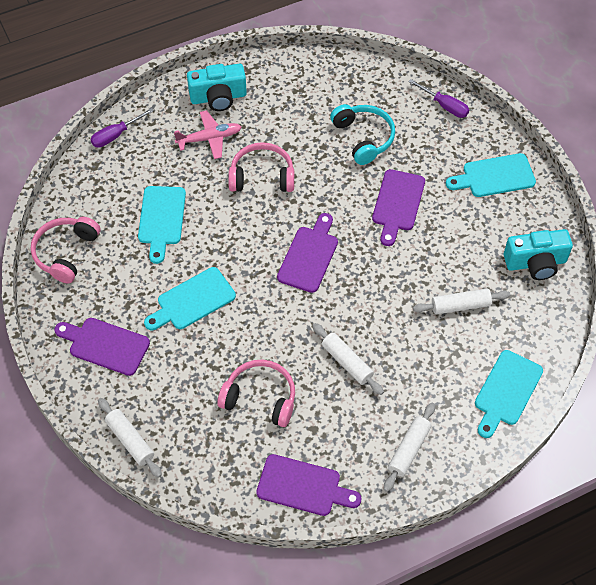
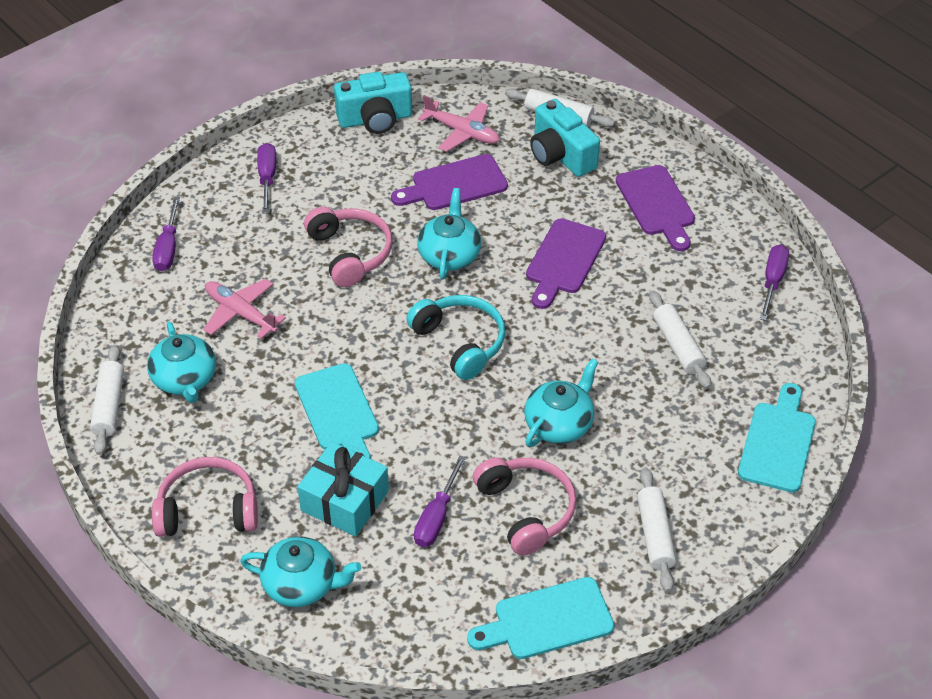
pink plane: [174,110,241,159] = 1 -> [203,279,286,339] [418,95,500,152] = 2
purple cutting board: [54,318,150,376] [256,454,361,516] [277,213,338,293] [372,169,425,246] = 4 -> [391,154,508,210] [526,218,606,309] [616,165,695,251] = 3
purple screwdriver: [90,108,154,148] [408,79,469,118] = 2 -> [152,197,180,271] [257,143,276,213] [414,455,466,547] [760,245,789,321] = 4
turquoise cutting board: [138,186,186,264] [144,267,236,330] [446,153,536,197] [475,350,543,438] = 4 -> [295,363,379,459] [467,577,614,659] [738,383,816,492] = 3
turquoise gift: none = 0 -> [297,442,389,537] = 1
turquoise teapot: none = 0 -> [147,322,216,403] [240,537,362,607] [417,188,481,279] [524,358,598,447] = 4

